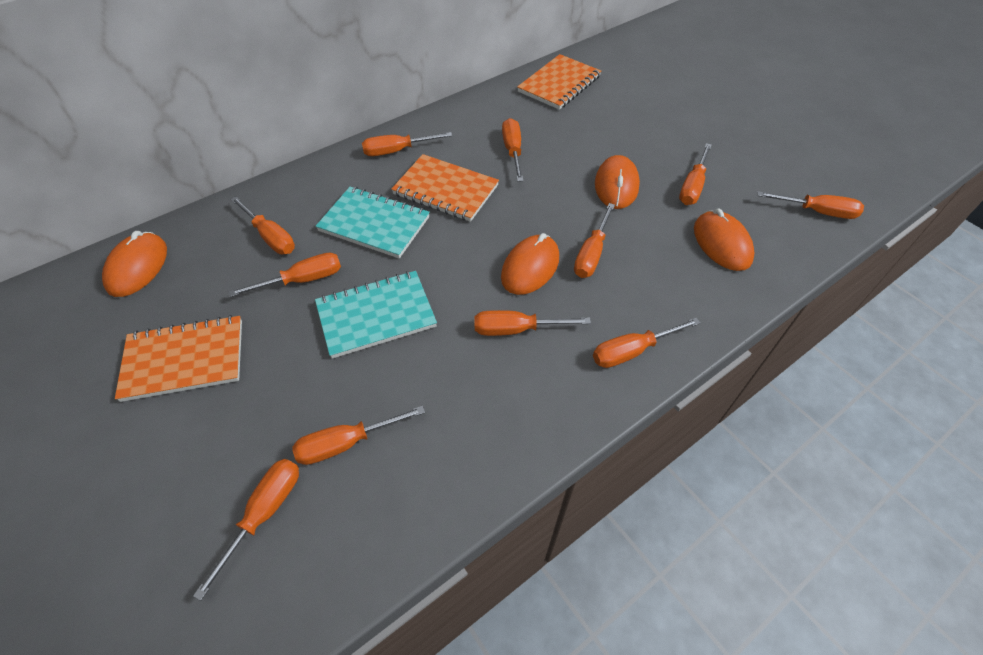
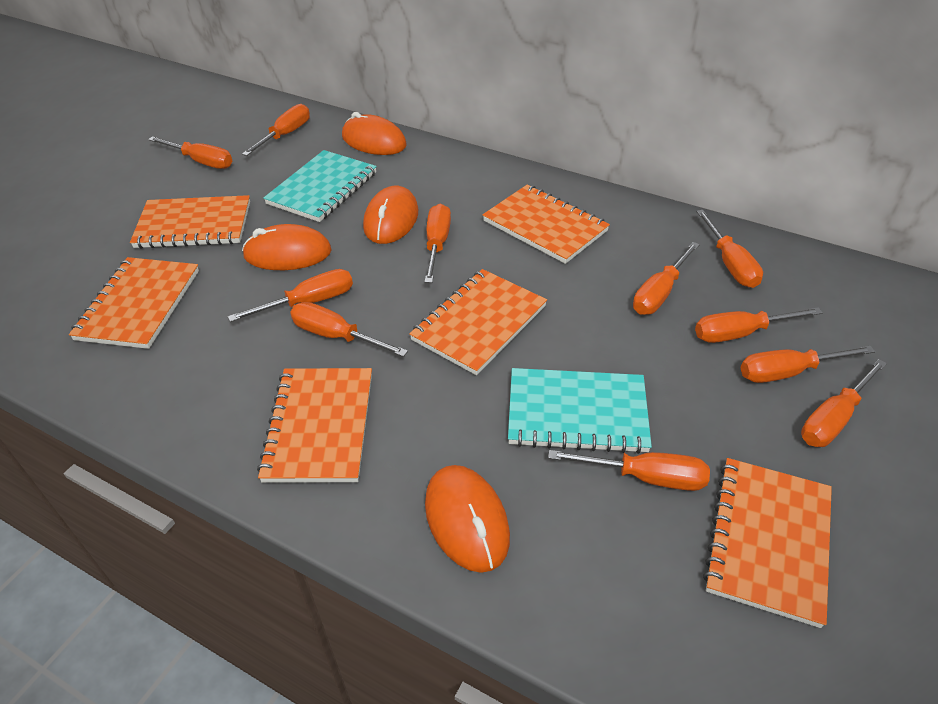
orange notebook: [115,315,242,402] [391,154,499,222] [517,54,601,110] = 3 -> [69,257,199,349] [130,195,250,249] [257,368,372,483] [409,269,547,375] [483,185,610,264] [703,458,832,628] = 6

